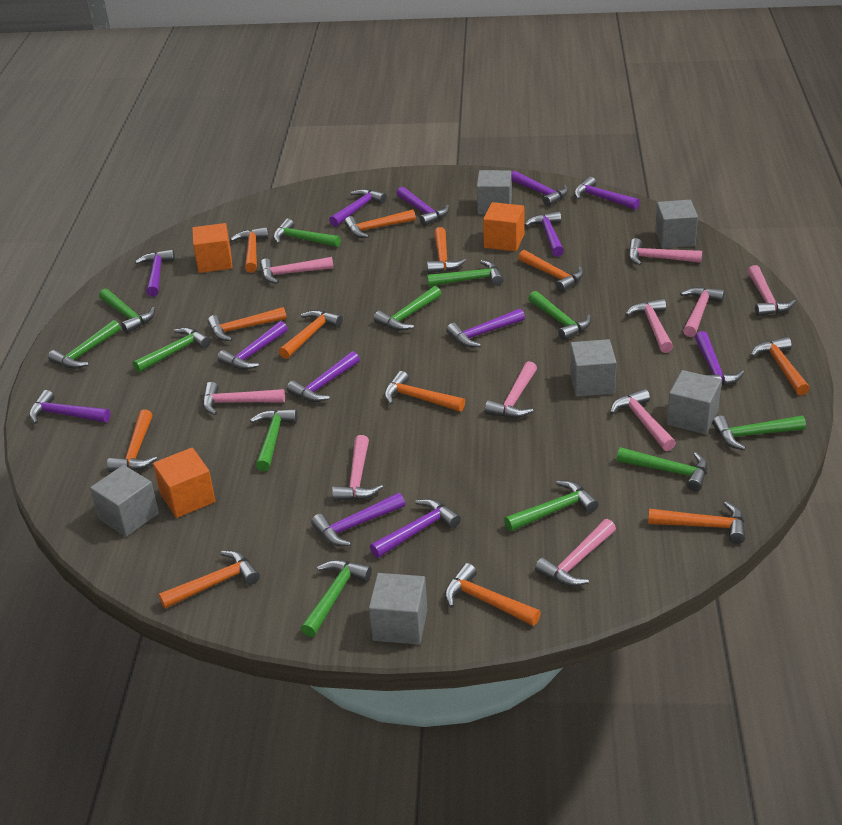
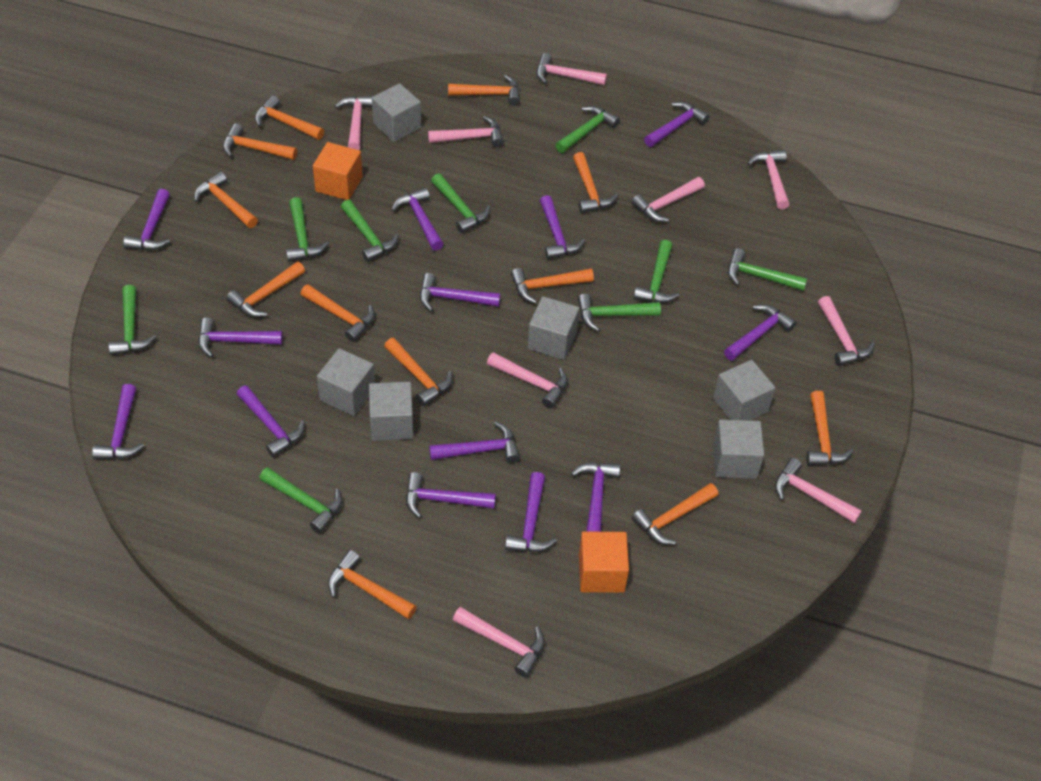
green hammer: [48,320,121,369] [99,289,155,333] [133,327,211,373] [250,409,298,471] [273,219,341,247] [301,560,372,637] [374,286,441,331] [427,260,503,287] [504,480,599,532] [528,291,591,340] [617,447,708,492] [713,415,806,450] = 12 -> [109,285,156,356] [259,467,342,534] [286,197,329,262] [341,200,399,262] [431,173,490,233] [555,106,620,153] [578,294,661,331] [634,240,679,303] [728,248,807,291] = 9
orange cube: [153,448,215,518] [192,223,232,273] [483,202,524,251] = 3 -> [313,142,363,200] [579,532,629,593] = 2
pink hammer: [203,382,285,415] [260,257,333,284] [332,435,383,501] [485,361,537,418] [535,519,616,587] [610,389,676,451] [626,299,673,353] [628,238,702,265] [680,287,725,337] [748,265,796,316] = 10 -> [335,96,373,150] [428,116,504,147] [453,607,545,677] [487,352,568,408] [536,53,607,85] [632,177,705,222] [747,150,790,209] [775,458,862,523] [818,296,875,366] = 9

